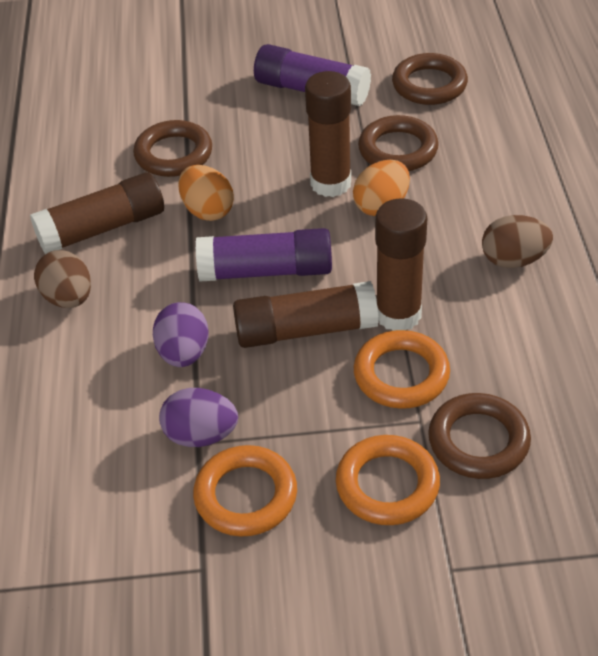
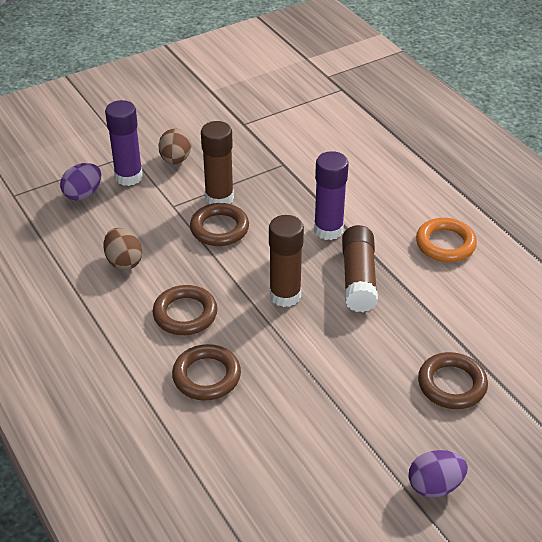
brown glue stick: [30,172,164,254] [233,281,379,348] [305,71,351,197] [375,198,427,331] = 4 -> [201,121,234,204] [269,215,304,307] [342,225,378,312] = 3
orange egg: [178,165,234,221] [353,160,410,216] = 2 -> none = 0
orange ring: [193,445,297,537] [336,435,440,525] [354,330,450,409] = 3 -> [416,218,477,262] = 1

